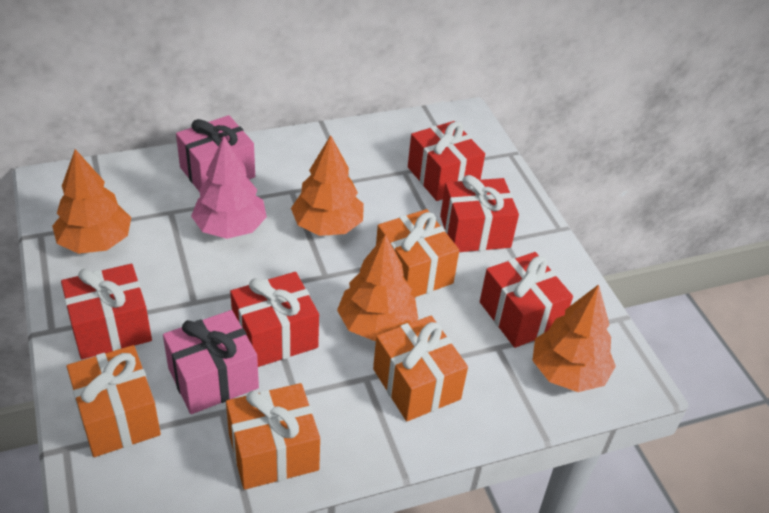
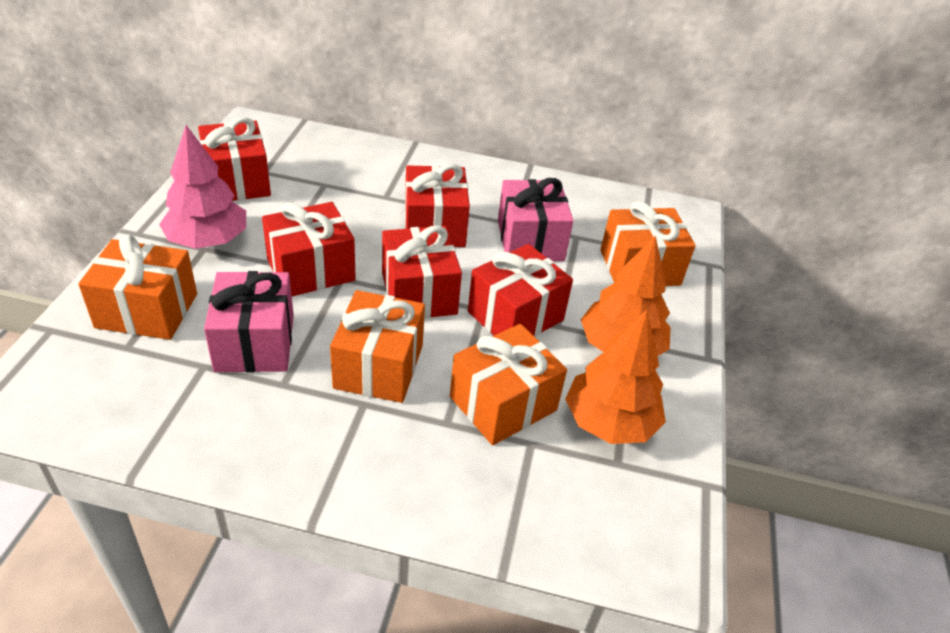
orange tree: [52,149,131,254] [291,135,364,236] [337,234,418,341] [532,284,616,392] = 4 -> [565,310,666,444] [581,236,670,356] = 2

